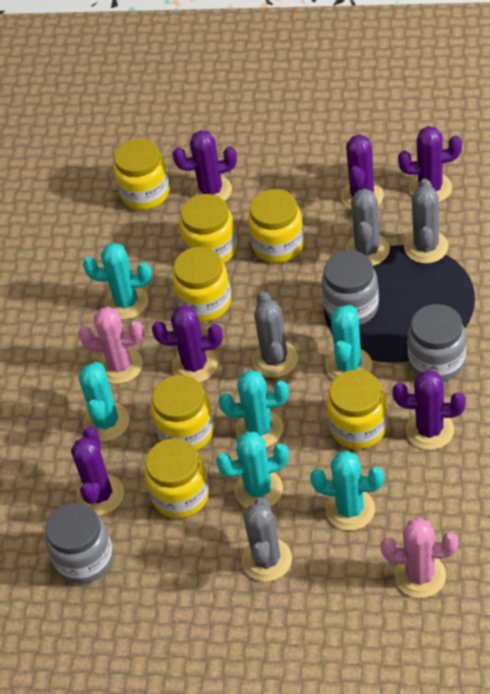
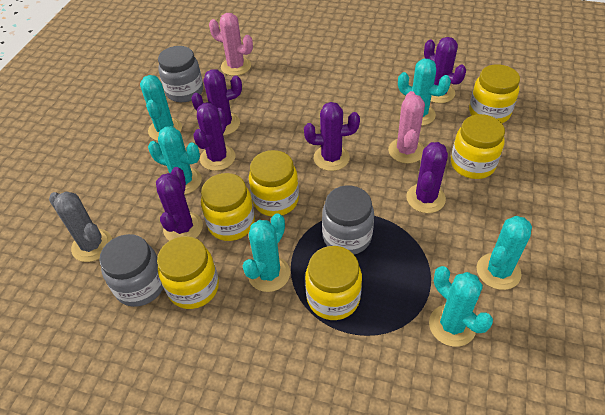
grey cactus: [242,497,292,582] [252,292,298,378] [346,188,390,266] [404,179,449,264] = 4 -> [49,192,112,262] = 1
yellow jar: [114,139,170,210] [145,438,209,518] [151,375,214,451] [173,247,231,322] [180,194,237,264] [248,189,304,263] [327,370,387,449] = 7 -> [157,236,219,309] [201,173,255,241] [249,150,299,216] [305,246,362,320] [451,114,505,179] [469,64,520,123] = 6

